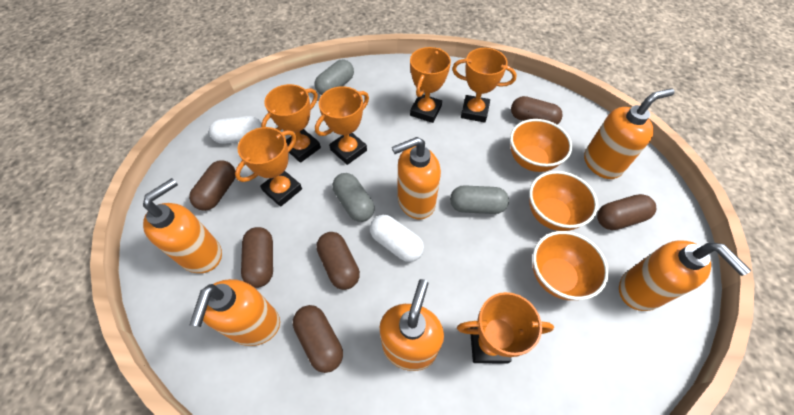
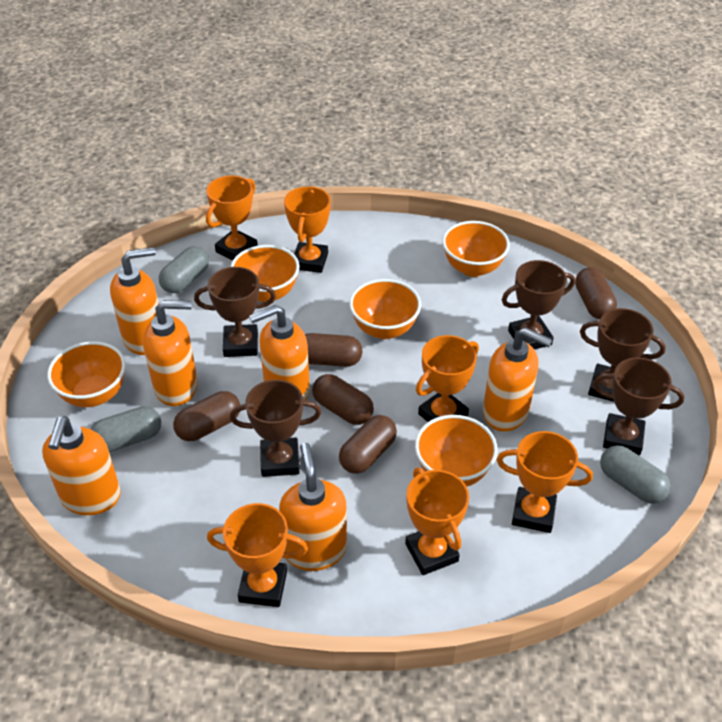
brown capsule: [189,160,236,211] [241,227,273,288] [293,305,343,373] [316,232,360,290] [511,96,563,125] [597,194,656,230] = 6 -> [173,391,240,441] [305,333,362,367] [312,374,374,425] [339,415,397,474] [575,267,617,319] = 5
brown trophy: none = 0 -> [194,267,276,357] [230,380,321,477] [502,260,575,350] [580,308,666,402] [593,357,685,455] = 5
orange bowl: [510,119,572,172] [529,171,598,231] [533,231,609,300] = 3 -> [47,341,126,407] [230,245,300,302] [349,279,421,339] [415,415,498,486] [442,221,510,277] = 5
white capsule: [209,116,262,144] [370,215,424,262] = 2 -> none = 0

